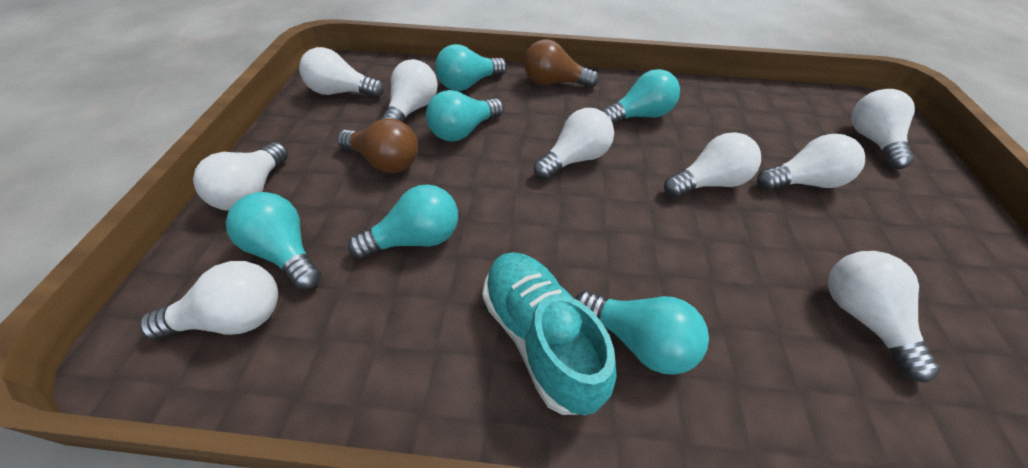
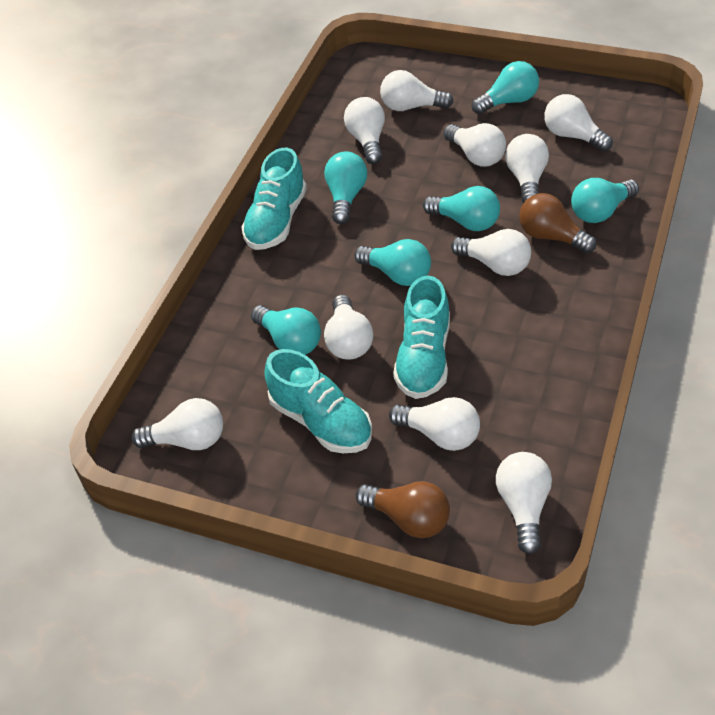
turquoise shoe: [483,252,617,415] = 1 -> [241,148,307,250] [264,349,372,453] [393,276,450,399] = 3
white light bulb: [139,261,278,340] [193,142,288,211] [299,47,384,98] [380,59,438,122] [534,108,614,180] [664,132,761,198] [757,134,865,191] [828,251,940,383] [851,89,915,169] = 9 -> [132,398,223,450] [324,295,373,360] [344,97,385,164] [380,70,454,111] [389,397,480,451] [443,123,506,167] [451,229,531,276] [496,452,552,555] [505,134,549,204] [544,94,613,151] = 10

